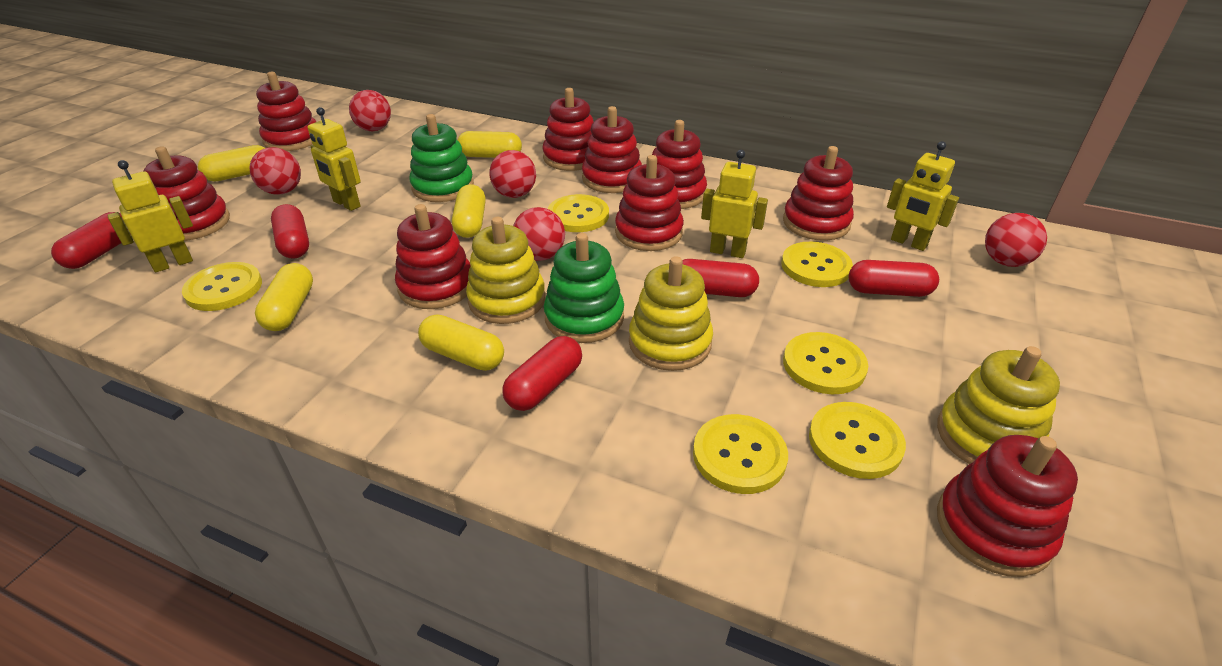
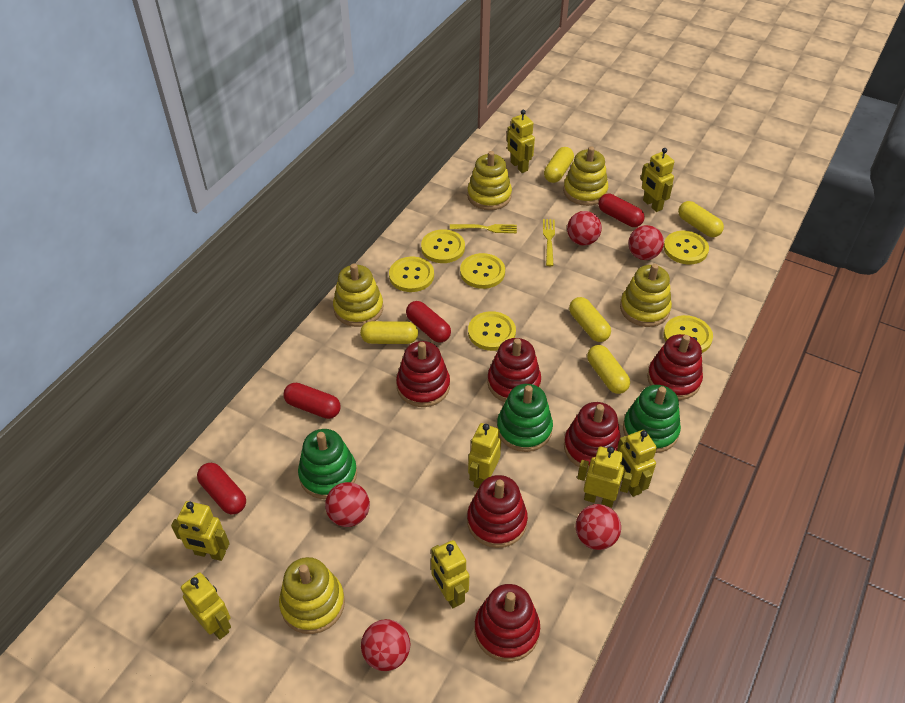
green stacking toy: [410,114,474,202] [544,233,624,343] = 2 -> [298,429,357,499] [497,384,553,452] [623,385,681,453] = 3
red capsule: [51,212,130,269] [271,204,309,259] [502,336,582,411] [682,259,759,297] [849,260,939,297] = 5 -> [197,463,246,514] [283,383,341,419] [406,301,451,343] [598,194,645,227] = 4
red stacking toy: [143,146,230,241] [256,72,316,151] [395,204,470,309] [543,88,594,171] [582,106,642,193] [615,155,684,251] [652,120,707,209] [783,146,854,241] [937,435,1078,577] = 9 -> [396,341,450,407] [467,475,528,548] [474,584,540,662] [487,338,541,402] [564,402,621,468] [647,334,703,400] = 6
yellow fork: none = 0 -> [450,224,517,233] [543,219,555,266] = 2
yellow robot: [107,160,193,272] [308,107,361,211] [701,150,768,258] [887,141,959,251] = 4 -> [171,501,230,561] [181,573,231,640] [431,540,469,608] [468,423,501,489] [507,110,535,173] [577,446,633,508] [617,430,657,497] [641,148,674,212] = 8
yellow stacking toy: [466,217,545,324] [629,256,713,371] [937,346,1060,464] = 3 -> [279,557,345,634] [333,263,383,327] [467,151,512,210] [563,146,608,206] [620,264,672,327] = 5

